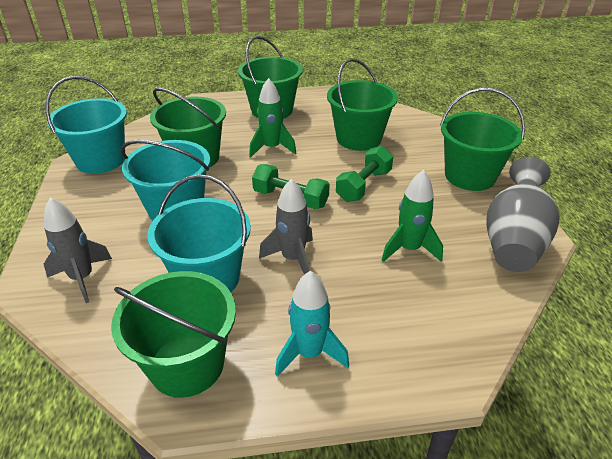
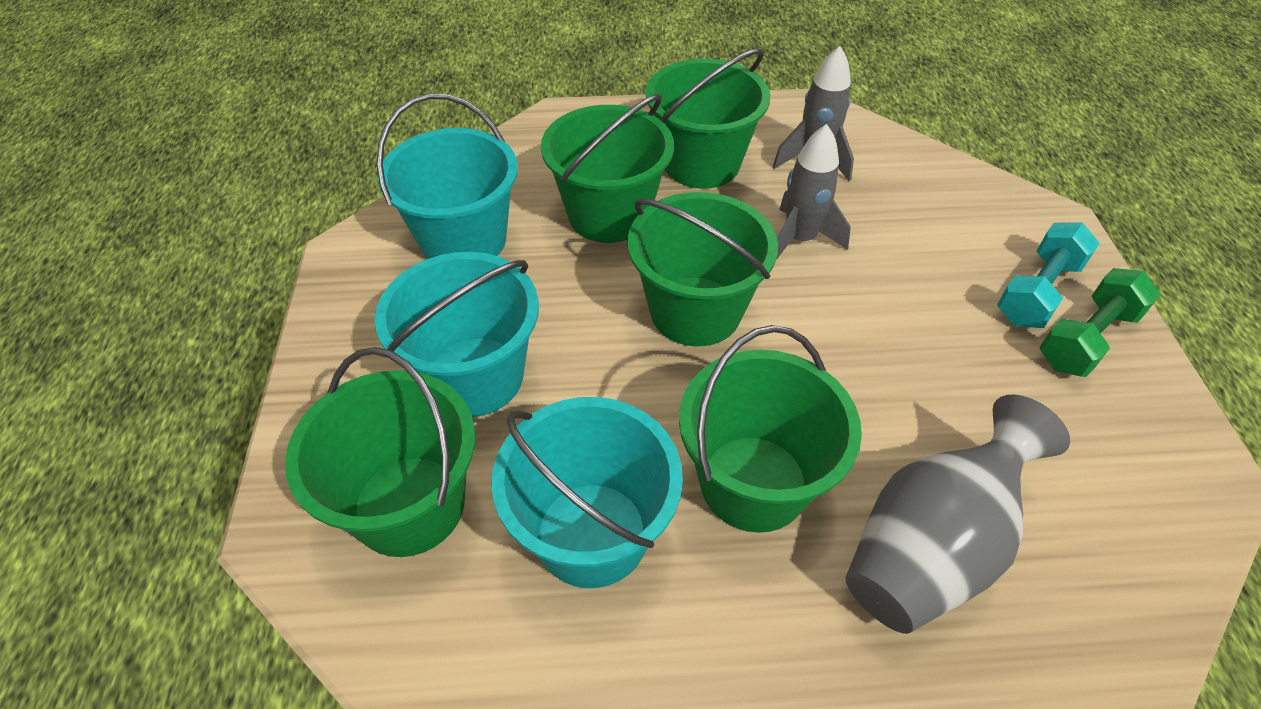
green dumbbell: [252,164,330,209] [336,146,394,202] = 2 -> [1039,268,1161,377] = 1
green rocket: [249,78,296,158] [382,170,443,262] = 2 -> none = 0
turquoise dumbbell: none = 0 -> [997,223,1100,328] = 1
turquoise rocket: [275,271,349,377] = 1 -> none = 0

